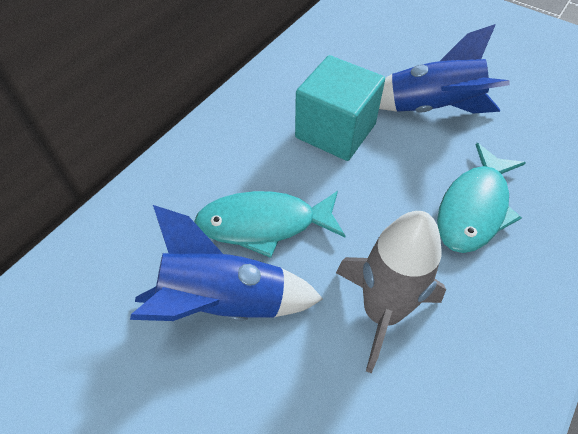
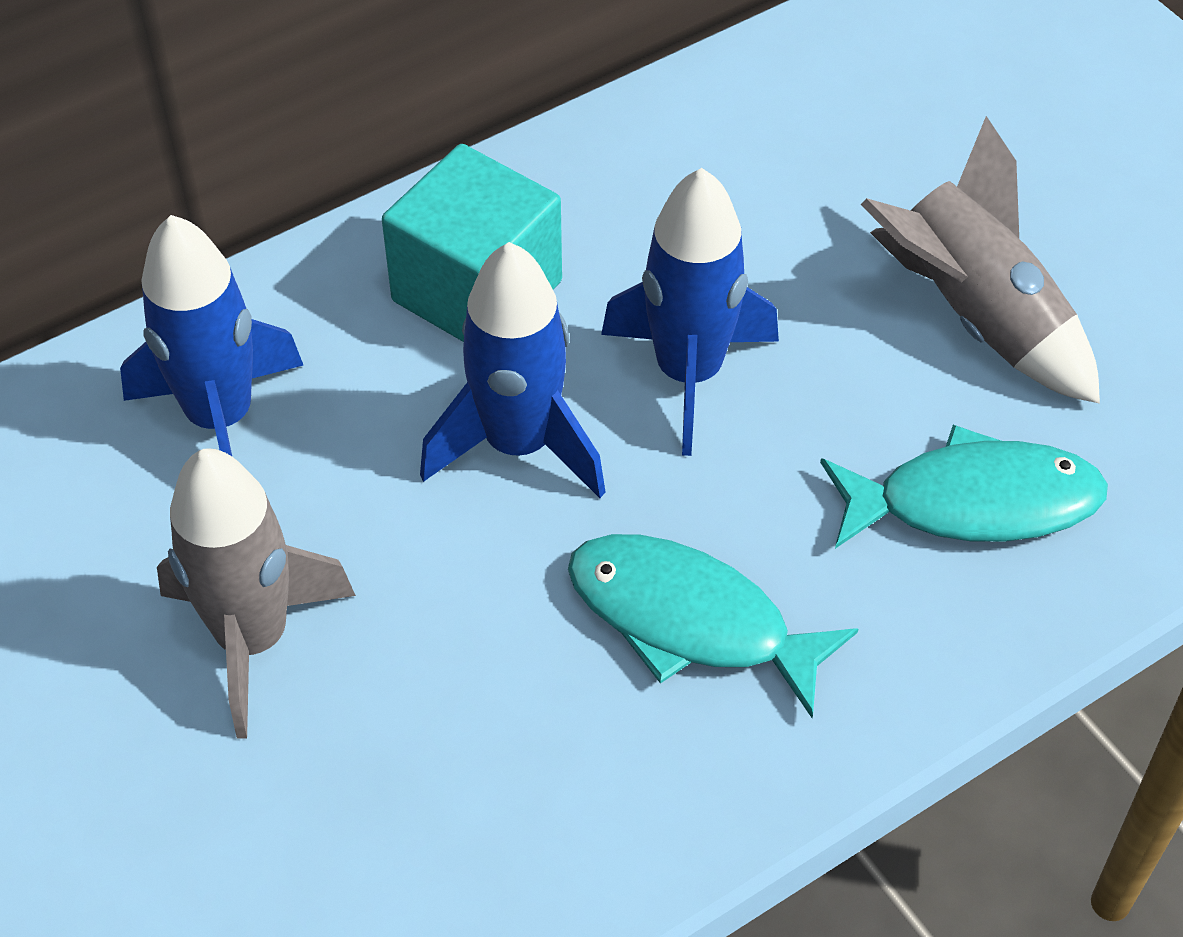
blue rocket: [130,205,323,321] [379,24,510,114] = 2 -> [120,215,303,456] [420,242,606,498] [601,168,779,456] = 3
grey rocket: [336,211,446,373] = 1 -> [157,448,356,738] [861,116,1100,404] = 2

